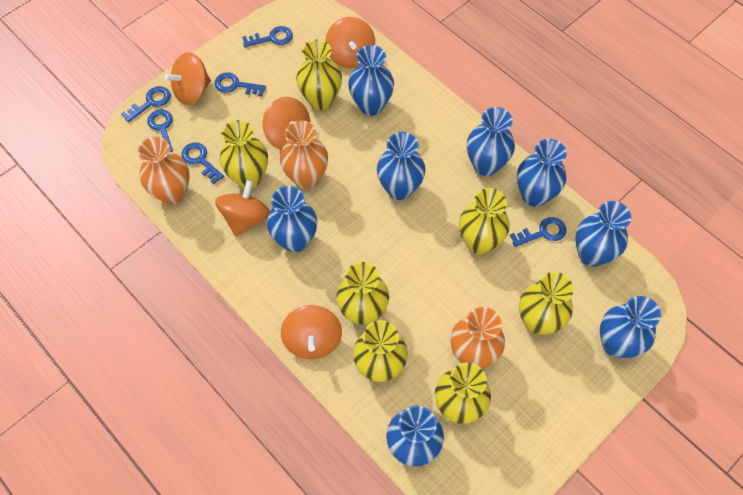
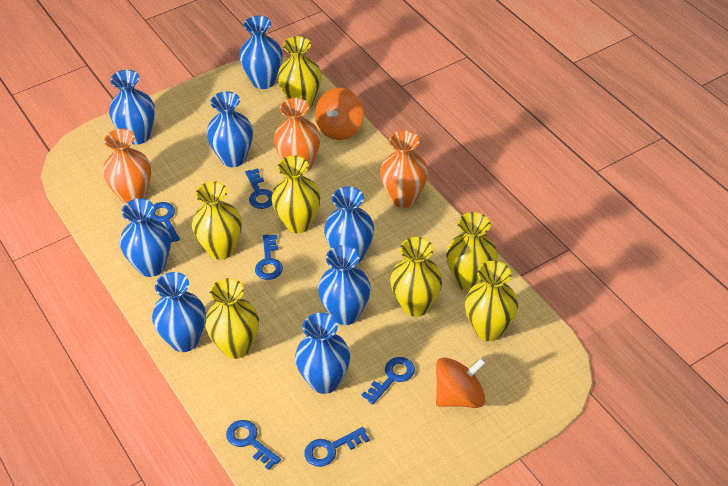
orange spinning top: [164,52,211,105] [215,179,270,237] [263,97,310,150] [281,305,342,359] [325,17,375,68] = 5 -> [315,88,364,140] [436,357,486,408] = 2

